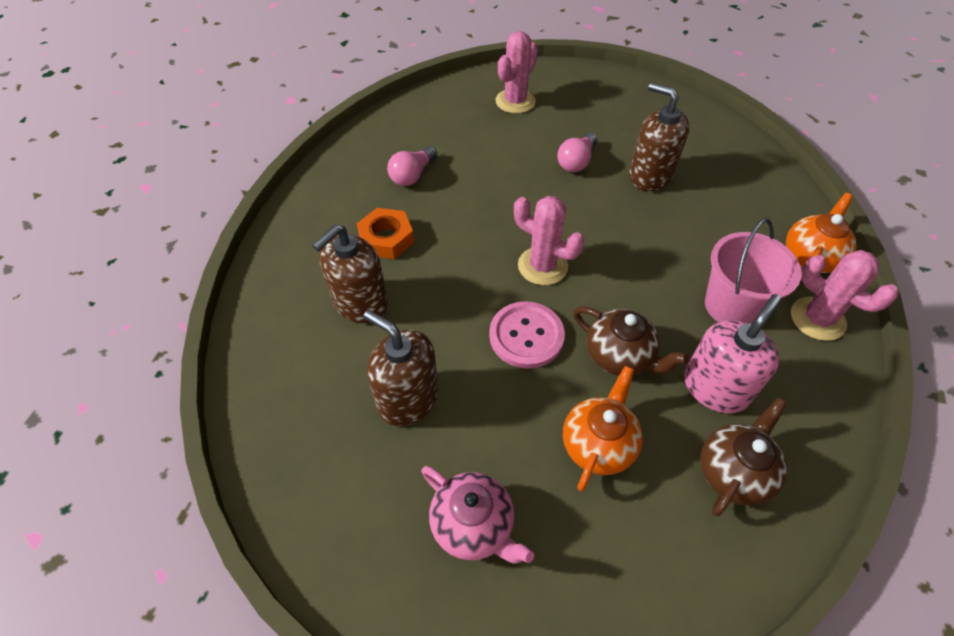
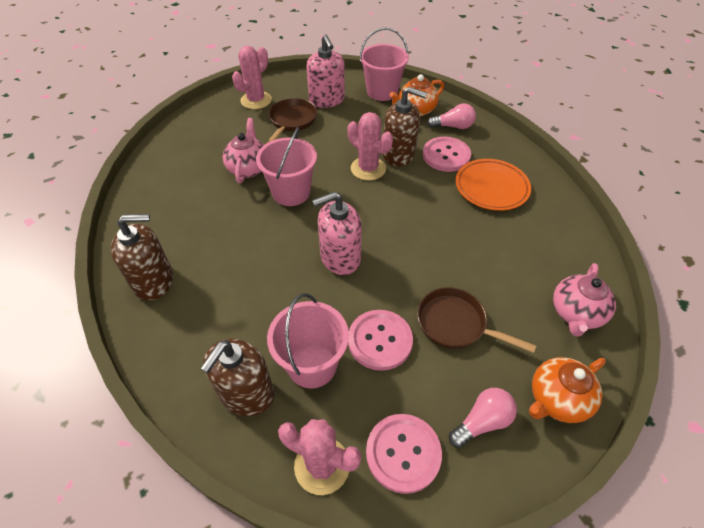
brown pan: none = 0 -> [266,98,317,144] [417,287,536,353] = 2
brown teapot: [573,306,689,376] [700,398,787,516] = 2 -> none = 0
orange nut: [357,208,414,259] = 1 -> none = 0
orange plate: none = 0 -> [456,159,531,211] = 1
pink bucket: [705,218,802,324] = 1 -> [256,127,317,206] [267,294,349,389] [360,28,409,101] = 3
pink button: [489,301,565,369] = 1 -> [348,310,413,371] [366,414,442,494] [423,137,471,172] = 3
pink soap dispenser: [684,294,781,413] = 1 -> [306,35,345,108] [312,191,362,275] = 2
pink teapot: [421,466,534,564] = 1 -> [223,118,264,183] [553,263,616,337] = 2

